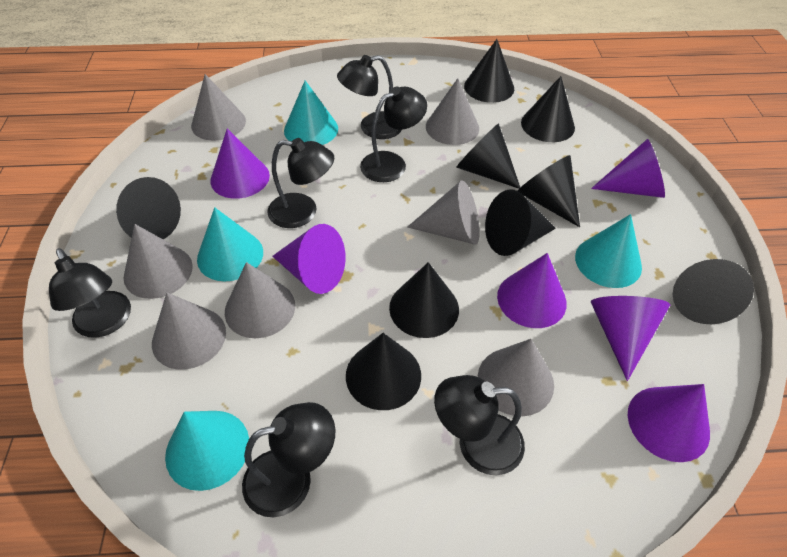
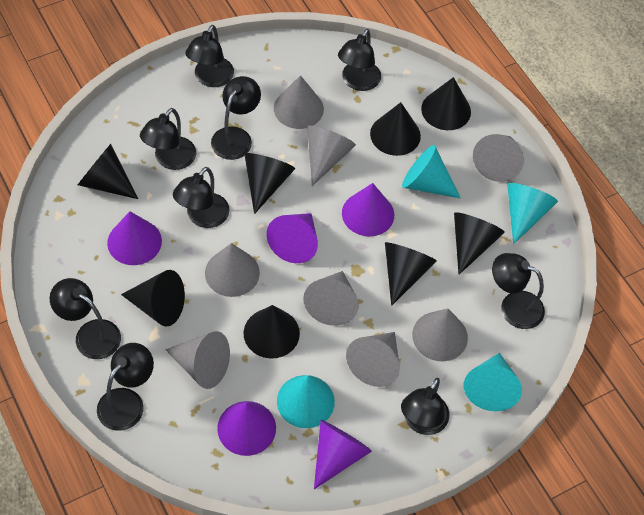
black cone: [116,177,181,239] [346,333,421,410] [389,262,459,338] [456,123,520,189] [464,39,514,103] [485,189,556,256] [518,155,580,227] [521,76,575,142] [673,259,754,324] = 9 -> [78,144,138,199] [121,270,185,327] [243,305,300,359] [244,153,295,214] [370,102,421,156] [385,242,437,306] [421,77,471,130] [454,212,505,275] = 8
black lamp: [49,248,131,338] [242,402,336,517] [267,138,334,228] [337,55,402,139] [360,87,427,182] [434,375,525,475] = 6 -> [50,278,121,359] [97,343,154,431] [140,108,196,170] [173,167,230,228] [185,25,234,87] [211,76,261,160] [338,29,381,91] [401,378,449,435] [492,253,545,329] = 9
grey cone: [124,224,193,299] [152,293,226,370] [191,74,246,141] [225,262,295,338] [408,180,480,244] [426,78,479,145] [478,339,554,416] = 7 -> [165,331,230,389] [205,243,260,297] [274,75,324,129] [303,271,359,326] [307,126,356,186] [346,332,400,387] [412,308,468,361] [473,134,524,182] = 8
purple cone: [210,129,270,199] [272,224,346,294] [497,253,567,328] [591,139,665,198] [591,296,670,381] [628,384,710,462] = 6 -> [107,211,162,265] [217,401,276,456] [266,213,318,263] [314,420,372,489] [342,183,394,237] = 5

